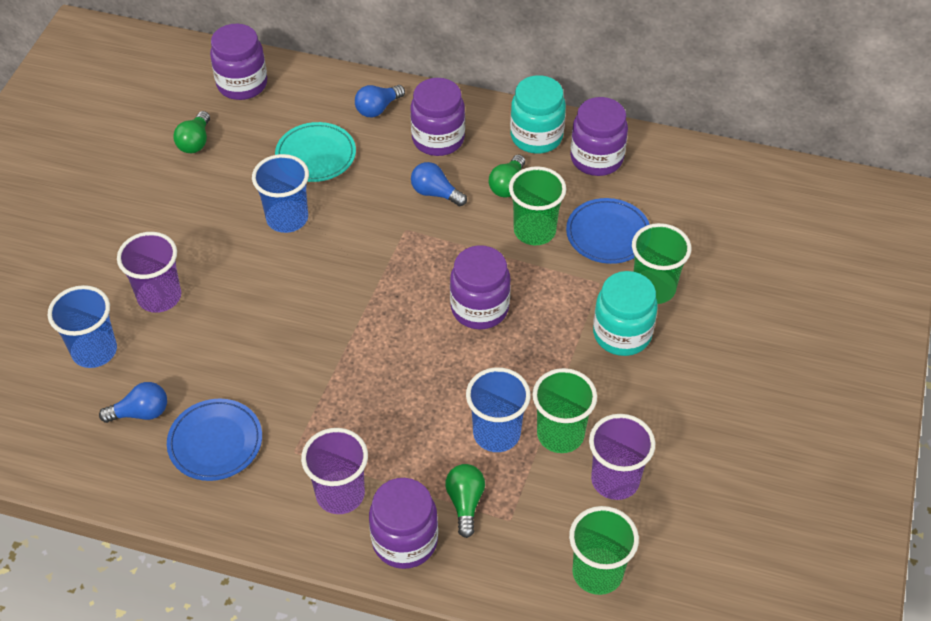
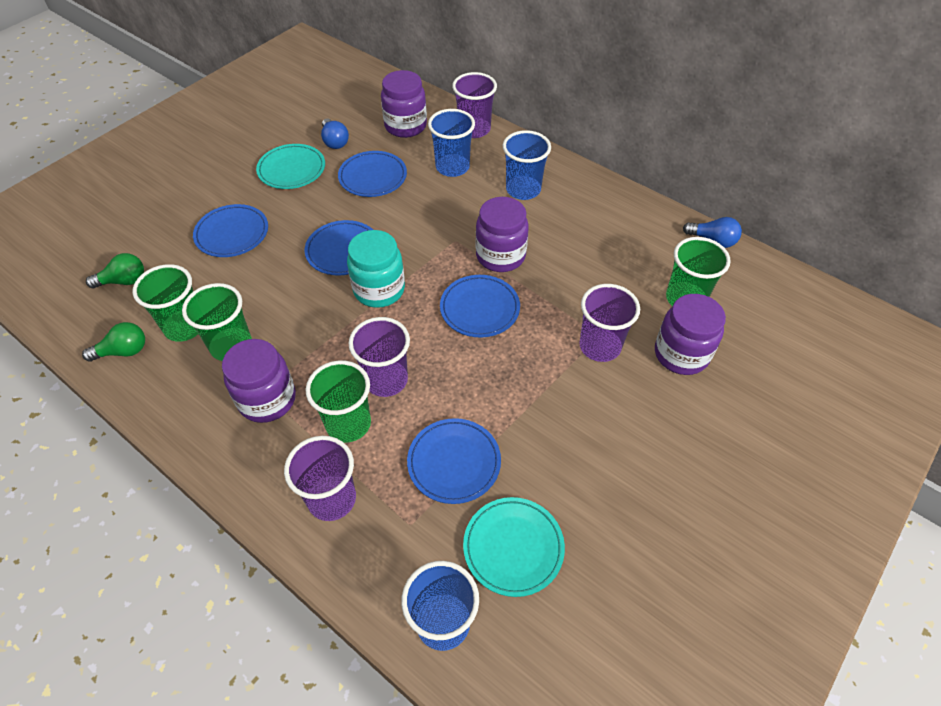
blue light bulb: [99,382,167,423] [355,85,405,117] [411,162,467,206] = 3 -> [321,119,349,149] [683,217,742,248] = 2
blue plate: [167,399,262,481] [566,198,650,264] = 2 -> [193,204,268,257] [305,220,373,276] [338,151,407,197] [407,418,501,504] [440,275,520,338] = 5
green light bulb: [173,111,210,153] [445,464,485,538] [489,154,525,197] = 3 -> [82,322,145,362] [86,253,144,288] = 2
purple cup: [117,232,181,313] [301,428,368,514] [589,414,655,500] = 3 -> [284,436,356,521] [349,317,410,397] [452,72,497,138] [579,284,640,362] = 4
purple jar: [210,24,267,100] [369,478,438,569] [410,78,465,156] [450,245,511,329] [570,97,628,176] = 5 -> [222,339,296,423] [381,70,427,138] [476,197,529,272] [655,294,726,375] = 4
turquoise jar: [510,75,566,154] [593,271,658,356] = 2 -> [347,230,405,308] = 1
turquoise plate: [275,122,356,182] = 1 -> [256,144,325,189] [463,497,565,597] = 2

